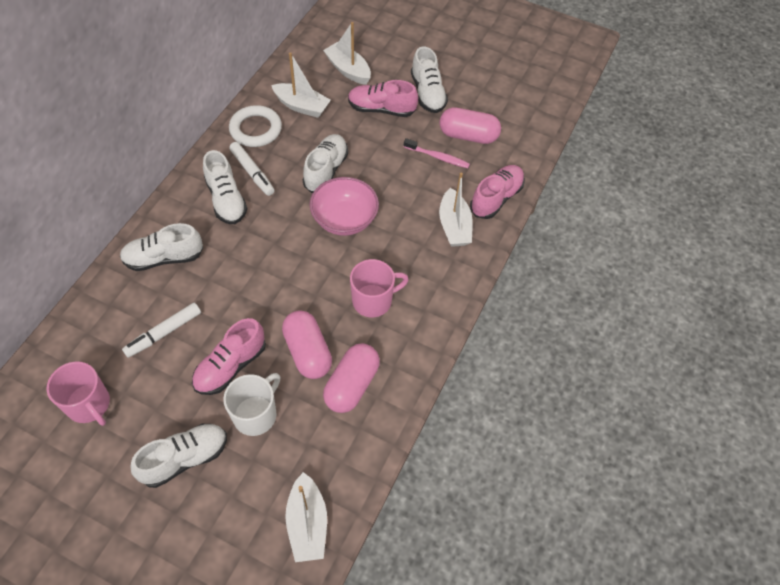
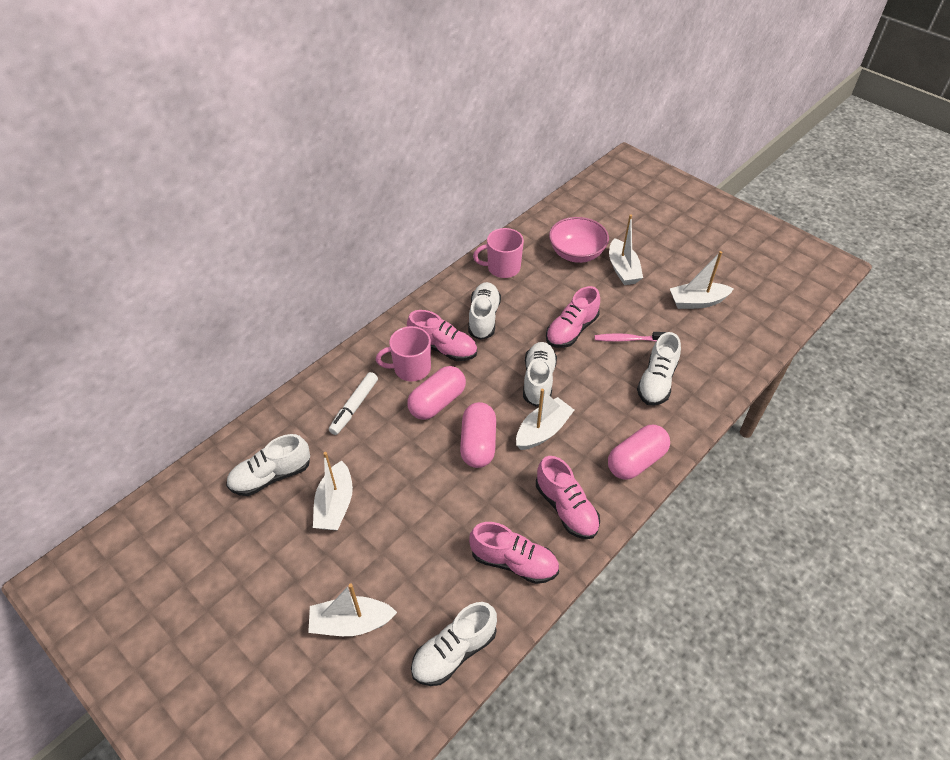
pink shoe: [192,318,266,395] [348,80,418,117] [470,165,525,219] = 3 -> [407,310,477,361] [469,522,559,584] [536,456,600,539] [546,286,600,348] = 4
white boat: [271,52,331,118] [285,472,327,562] [323,22,371,85] [439,173,473,247] = 4 -> [308,584,397,636] [313,452,353,530] [516,389,574,450] [609,215,643,285] [670,251,733,309] = 5
white marker: [122,303,201,358] [229,142,275,196] = 2 -> [329,372,378,435] = 1
white mug: [223,373,280,436] = 1 -> none = 0
white ring: [229,105,282,147] = 1 -> none = 0

